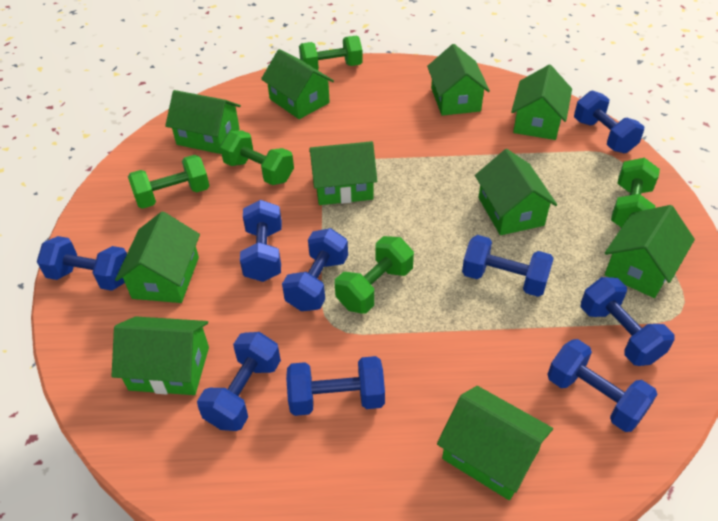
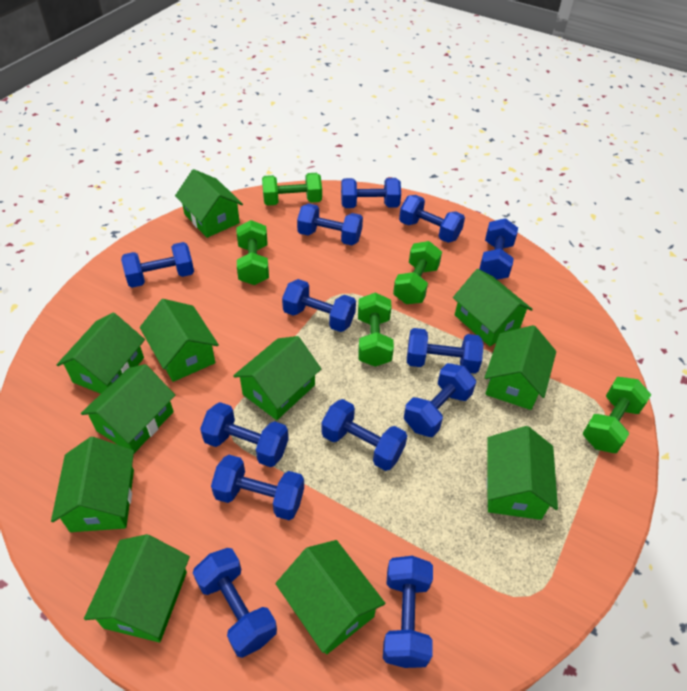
blue dumbbell: [37,236,127,291] [197,332,281,431] [240,200,282,282] [282,228,348,311] [286,356,385,416] [462,235,554,297] [547,339,657,432] [574,90,644,153] [581,277,675,366] = 9 -> [121,242,194,288] [193,548,277,658] [200,402,289,467] [211,455,304,520] [282,279,356,332] [297,203,363,245] [321,399,407,471] [341,178,401,208] [383,556,433,668] [399,195,465,243] [404,363,476,437] [407,328,484,374] [479,218,518,280] = 13
green house: [112,316,209,395] [115,212,200,303] [165,90,241,154] [261,49,334,119] [309,141,377,205] [427,44,490,116] [437,386,553,500] [475,149,557,235] [511,65,572,140] [605,205,695,298] = 10 -> [51,437,134,532] [57,313,145,394] [81,364,175,453] [84,534,190,642] [140,299,219,382] [175,169,243,238] [233,336,321,420] [276,540,385,654] [453,269,533,347] [484,325,556,410] [486,426,558,520] = 11

